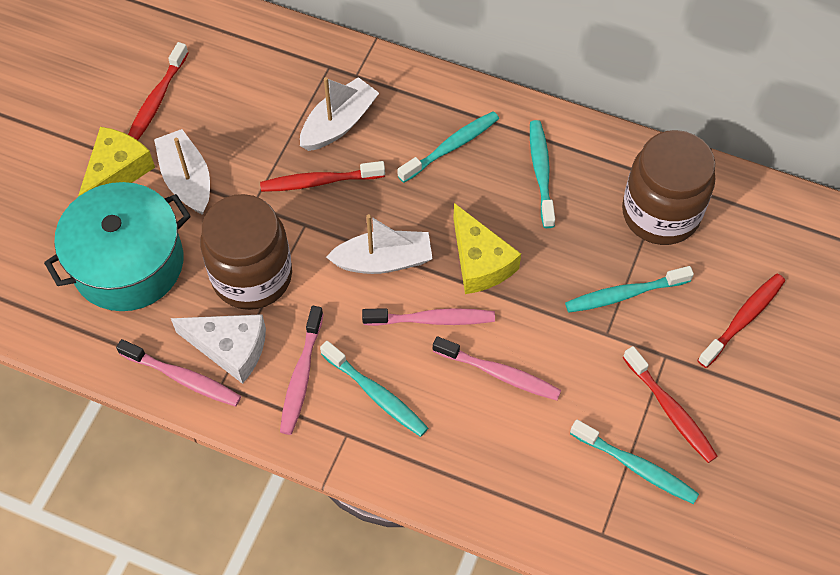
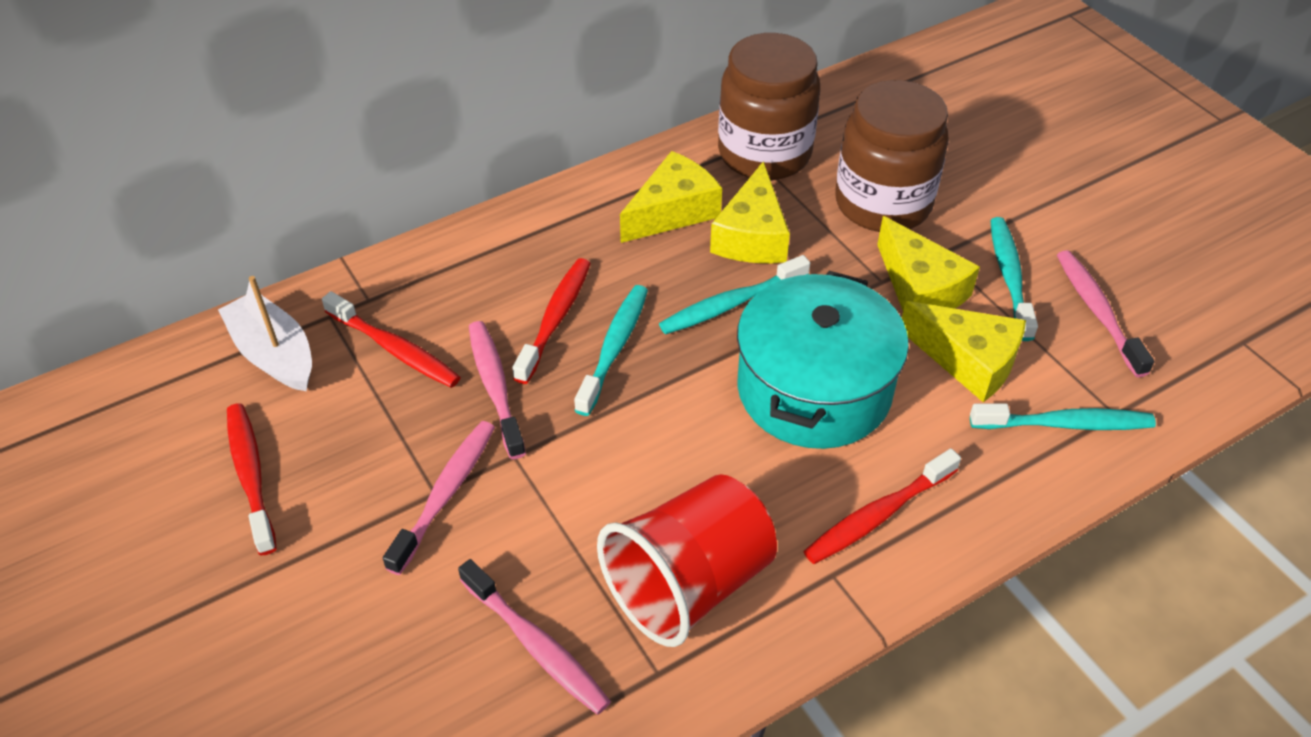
red cup: none = 0 -> [597,474,777,647] = 1
turquoise toothbrush: [320,341,428,437] [397,111,499,183] [530,120,555,228] [565,266,694,313] [570,420,699,504] = 5 -> [574,285,648,416] [659,255,810,334] [970,403,1156,430] [990,217,1038,341] = 4
white boat: [154,129,210,215] [300,77,379,151] [326,214,433,274] = 3 -> [218,276,312,391] = 1
white cheese: [171,314,266,384] = 1 -> none = 0
yellow cheese: [78,127,155,197] [453,203,521,294] = 2 -> [620,151,722,243] [710,161,790,263] [877,216,980,310] [902,301,1026,402] = 4

